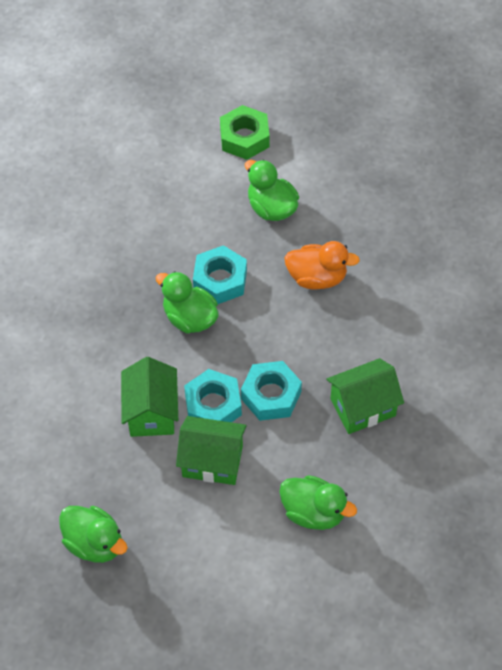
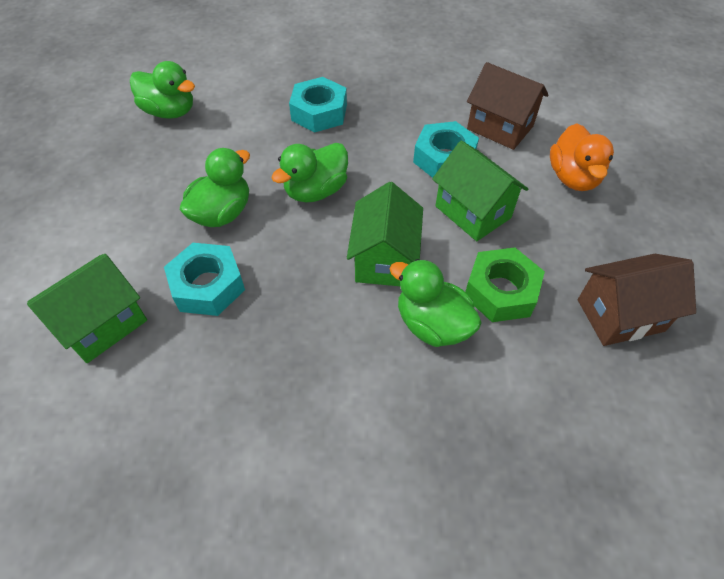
brown house: none = 0 -> [467,62,549,150] [578,254,696,346] = 2

